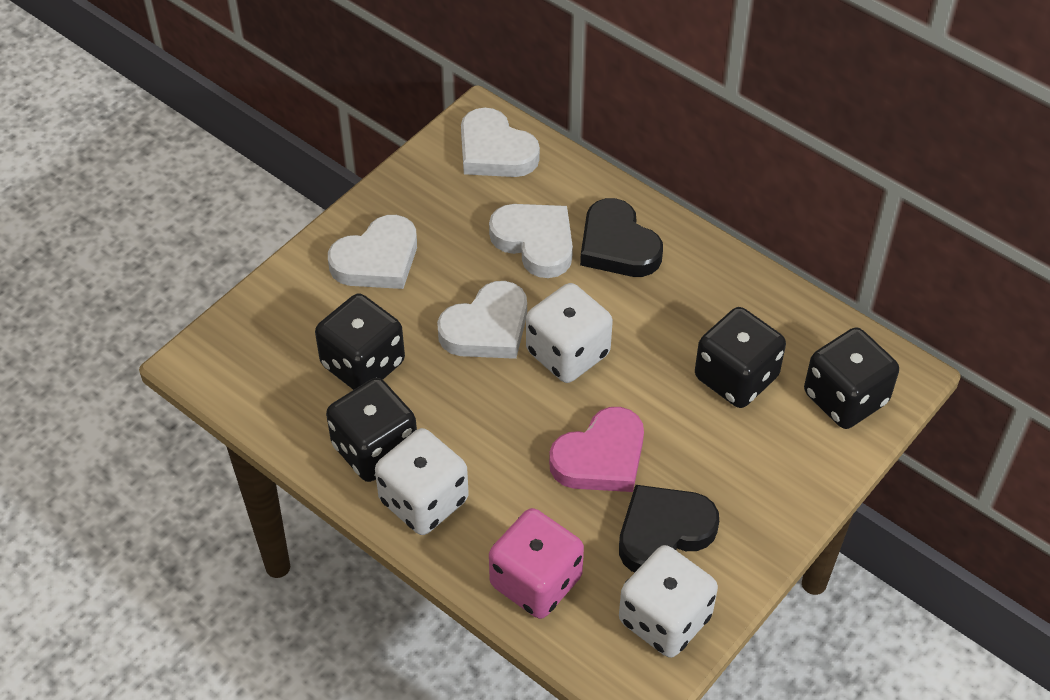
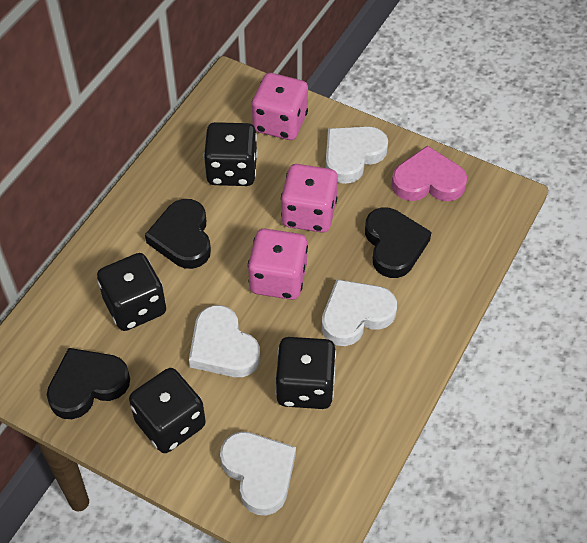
black heart: [580,198,663,277] [619,485,719,573] = 2 -> [47,348,130,419] [145,199,211,269] [365,207,431,278] = 3
pink dice: [489,508,584,619] = 1 -> [248,229,308,300] [252,73,308,140] [281,164,338,233] = 3
white dice: [375,428,469,535] [526,283,613,383] [619,545,718,658] = 3 -> none = 0

